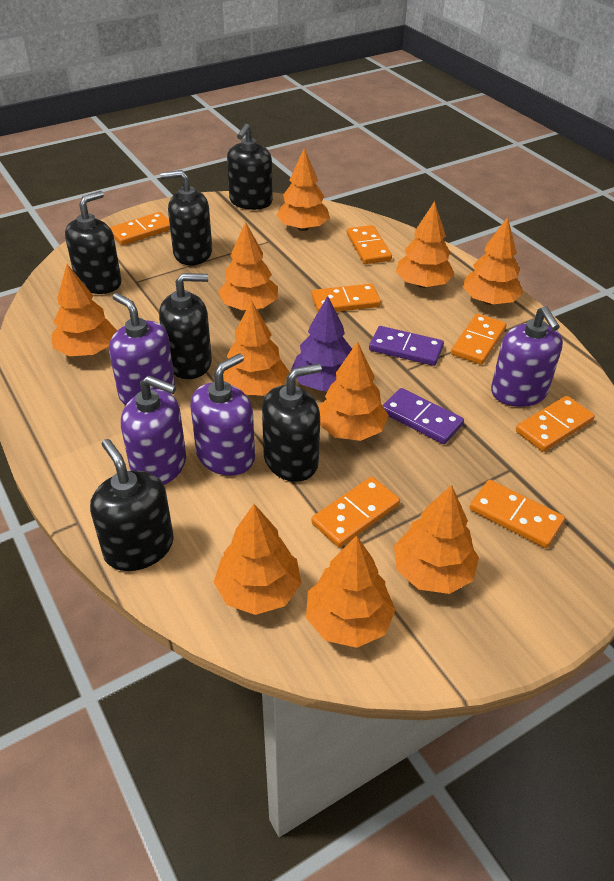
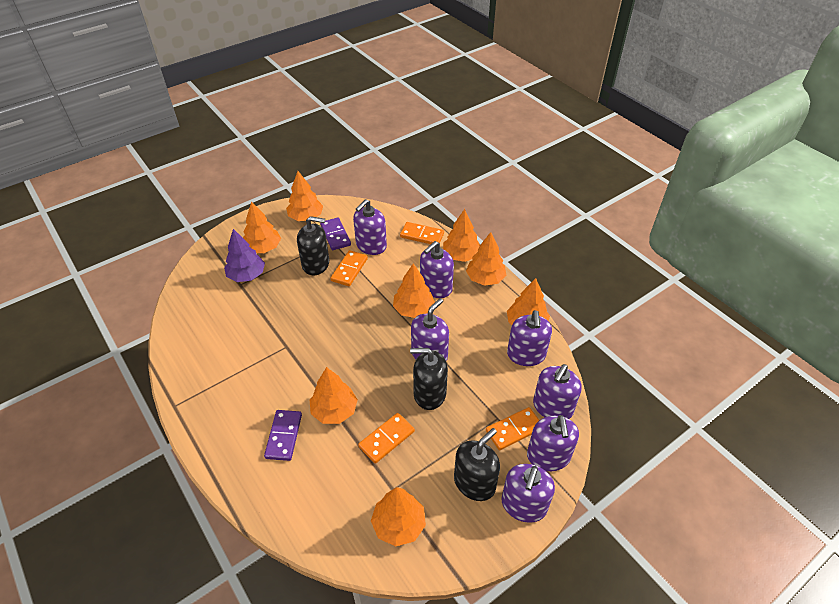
black soap dispenser: [65,191,122,294] [90,439,174,571] [159,273,212,379] [160,170,212,265] [227,124,273,210] [262,363,322,482] = 6 -> [297,216,329,275] [410,348,448,410] [454,428,500,501] = 3
orange domino: [110,212,170,245] [311,477,400,547] [312,284,381,312] [347,225,392,264] [451,314,506,365] [470,480,565,548] [516,396,595,452] = 7 -> [331,250,368,286] [358,413,415,464] [400,222,444,244] [486,407,539,450] = 4
orange tree: [51,264,117,356] [214,504,302,615] [218,222,278,310] [223,300,289,396] [276,148,330,231] [306,535,396,648] [318,342,389,441] [394,485,479,594] [396,201,455,288] [463,217,523,305] = 10 -> [243,201,281,253] [286,171,323,221] [310,367,358,424] [371,487,426,547] [393,263,435,318] [443,209,480,262] [466,232,506,286] [507,278,550,325] = 8
purple soap dispenser: [109,293,175,405] [121,375,186,485] [190,354,255,476] [491,306,563,407] = 4 -> [353,199,387,255] [411,298,449,361] [420,241,454,298] [501,464,555,523] [507,310,552,366] [527,415,579,471] [533,364,582,419] = 7

